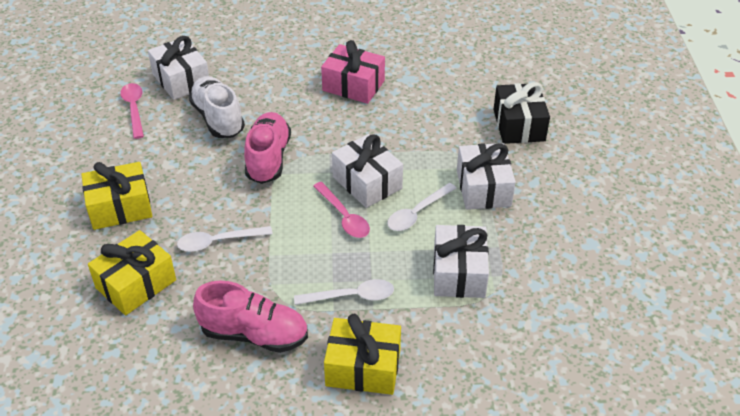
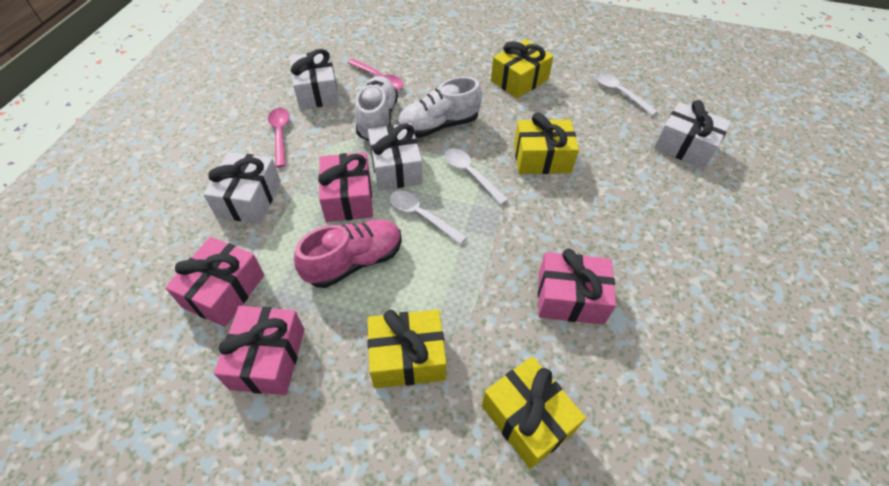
black gift: [493,82,550,144] = 1 -> none = 0
pink gift: [321,40,385,104] = 1 -> [165,237,264,327] [214,306,304,395] [318,152,373,222] [538,248,616,325] = 4
pink shoe: [193,281,308,353] [244,112,291,184] = 2 -> [294,219,402,288] = 1
white shoe: [189,76,245,138] = 1 -> [355,76,398,141] [397,76,482,138] = 2
yellow gift: [81,162,152,230] [88,230,176,315] [324,314,401,395] = 3 -> [367,310,446,388] [482,356,586,469] [491,39,554,99] [514,113,579,174] = 4

